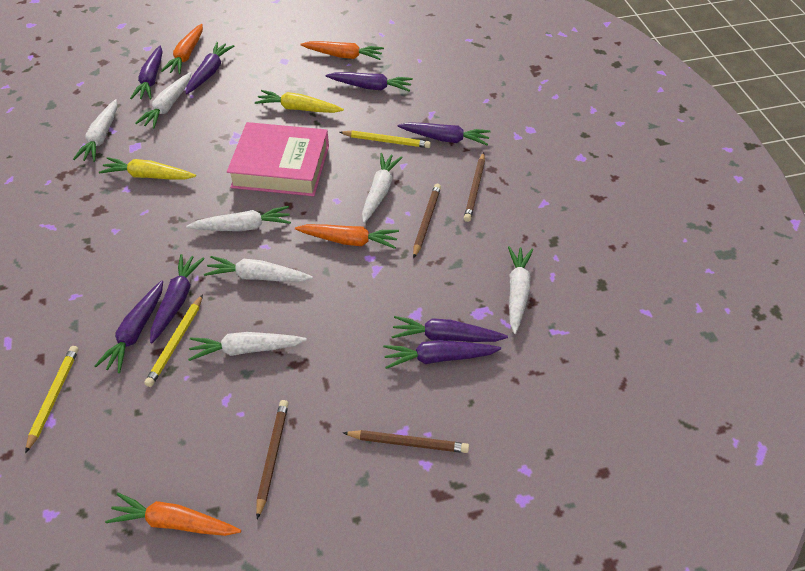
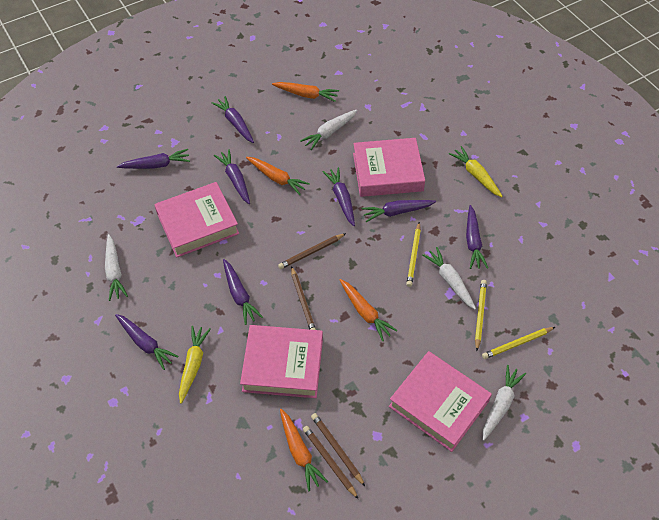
pink book: [227,122,329,196] = 1 -> [154,182,239,258] [240,325,323,398] [353,138,425,197] [389,351,492,452] = 4
white carrot: [73,99,117,162] [135,72,191,129] [186,206,291,231] [188,332,307,361] [204,256,313,282] [362,153,403,223] [508,246,533,334] = 7 -> [105,234,128,301] [300,110,357,150] [422,247,476,310] [482,365,526,441] = 4

